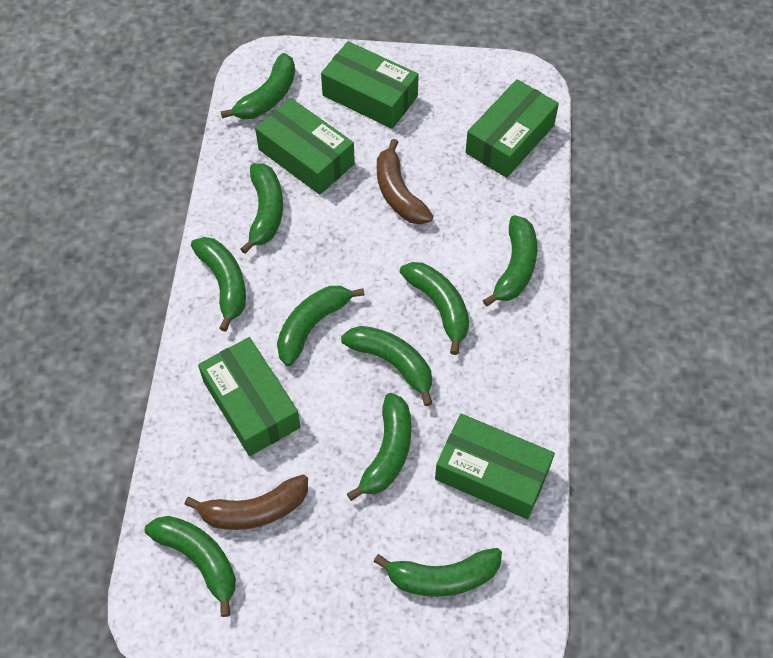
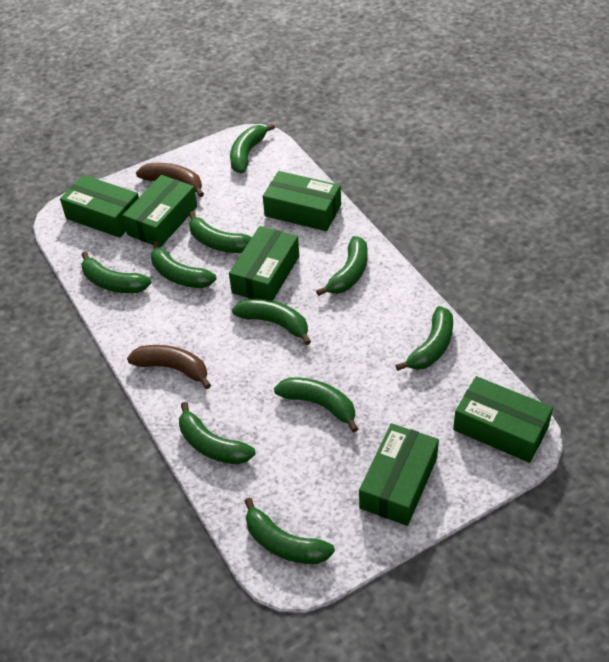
green box: [198,337,301,456] [255,98,355,195] [321,41,419,129] [435,414,555,519] [465,79,559,178] = 5 -> [60,175,139,238] [122,175,197,247] [229,226,299,301] [263,171,341,231] [359,423,439,526] [453,376,553,463] = 6

